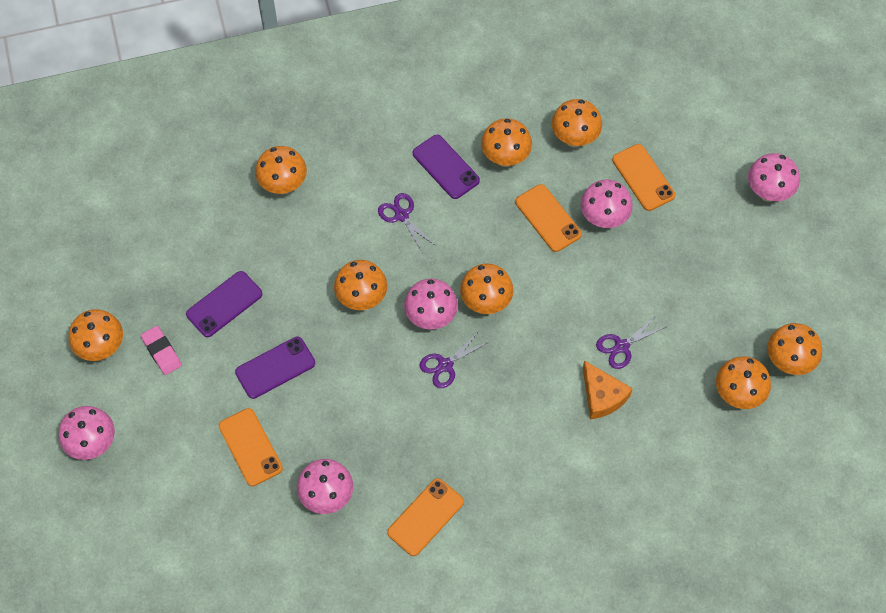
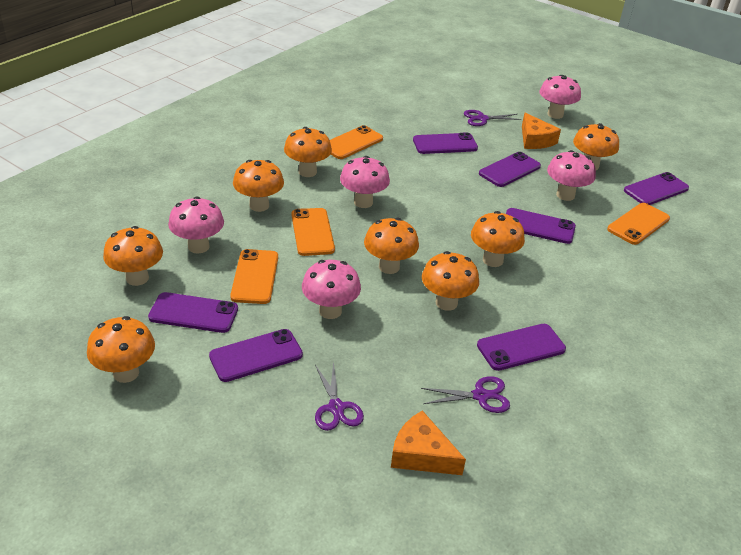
orange cheese: [583,360,633,419] = 1 -> [391,410,466,475] [522,113,561,149] = 2
pink eraser: [141,326,182,375] = 1 -> none = 0
purple phone: [186,271,263,337] [235,337,315,399] [413,135,480,199] = 3 -> [148,292,238,333] [209,329,303,382] [413,132,478,154] [477,324,566,371] [479,152,541,187] [506,208,576,244] [624,172,689,205] = 7

